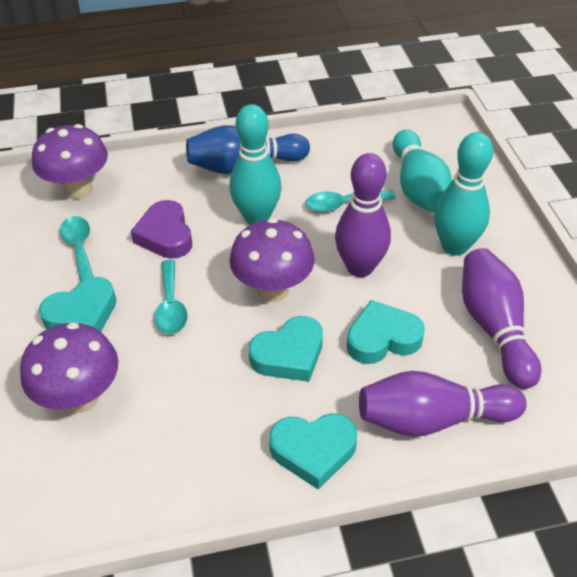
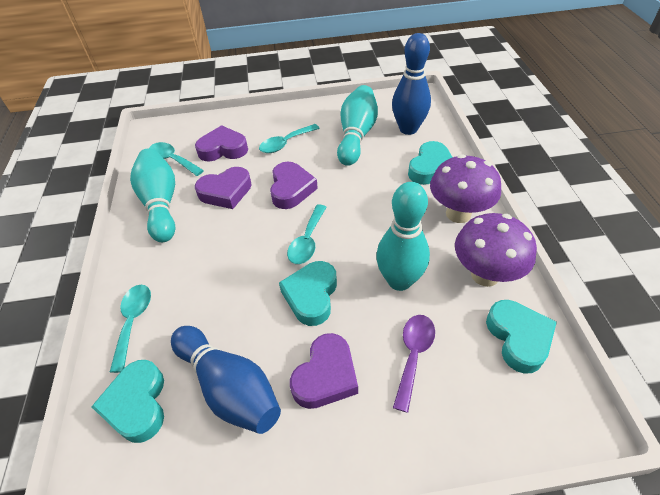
blue bowling pin: [186,125,310,174] = 1 -> [171,326,281,434] [392,33,431,135] = 2
purple bowling pin: [335,153,391,277] [359,371,527,437] [462,248,541,389] = 3 -> none = 0
purple heart: [130,200,192,259] = 1 -> [195,125,248,161] [195,167,252,209] [270,161,318,209] [290,333,358,409] = 4
purple mushroom: [20,322,118,413] [32,124,108,199] [229,218,315,302] = 3 -> [430,154,501,223] [455,213,537,287] = 2
purple spoon: none = 0 -> [393,315,435,413] = 1
turquoise spoon: [60,216,93,282] [154,260,187,334] [306,190,395,212] = 3 -> [110,285,151,373] [150,142,204,176] [259,124,320,153] [287,204,327,264] = 4

